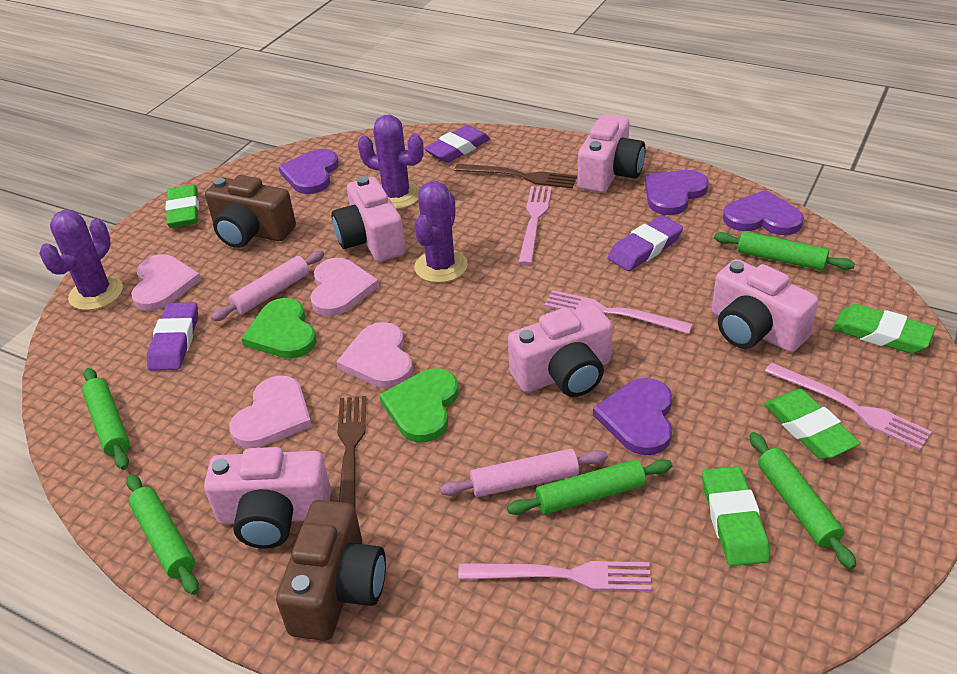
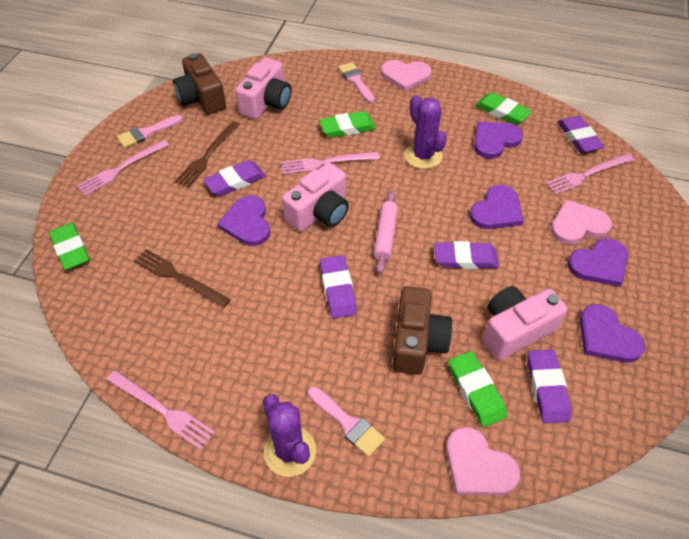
green heart: [241,298,317,358] [379,368,459,442] = 2 -> none = 0
green rolling pin: [82,368,130,470] [126,474,199,595] [507,459,673,515] [714,231,855,271] [749,432,856,569] = 5 -> none = 0
pink brush: none = 0 -> [117,115,183,148] [308,387,385,457] [338,62,374,103] = 3
pink camera: [204,447,331,549] [331,176,406,262] [508,304,612,397] [578,114,646,193] [712,259,819,352] = 5 -> [235,57,291,119] [282,163,349,232] [483,286,567,360] = 3
pink heart: [131,254,201,311] [229,375,312,448] [310,258,379,316] [336,322,413,388] = 4 -> [381,60,432,92] [446,427,520,495] [551,200,612,244] = 3
pink rolling pin: [211,251,324,321] [440,449,608,497] = 2 -> [374,191,398,274] = 1
purple cactus: [39,210,123,310] [358,115,424,209] [414,181,468,283] = 3 -> [263,394,316,477] [404,95,447,169] = 2
purple eraser: [147,302,198,371] [424,125,490,163] [608,216,683,271] = 3 -> [203,160,266,196] [320,255,357,318] [434,241,499,269] [527,350,572,424] [557,116,604,153] = 5
purple heart: [278,149,339,194] [593,378,672,455] [645,170,709,215] [723,190,804,235] = 4 -> [217,196,270,246] [470,185,524,229] [474,122,523,159] [567,238,628,287] [579,304,645,362] = 5

